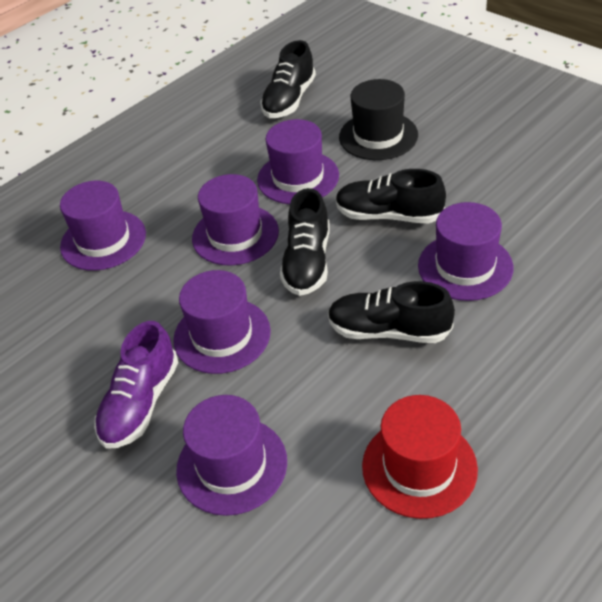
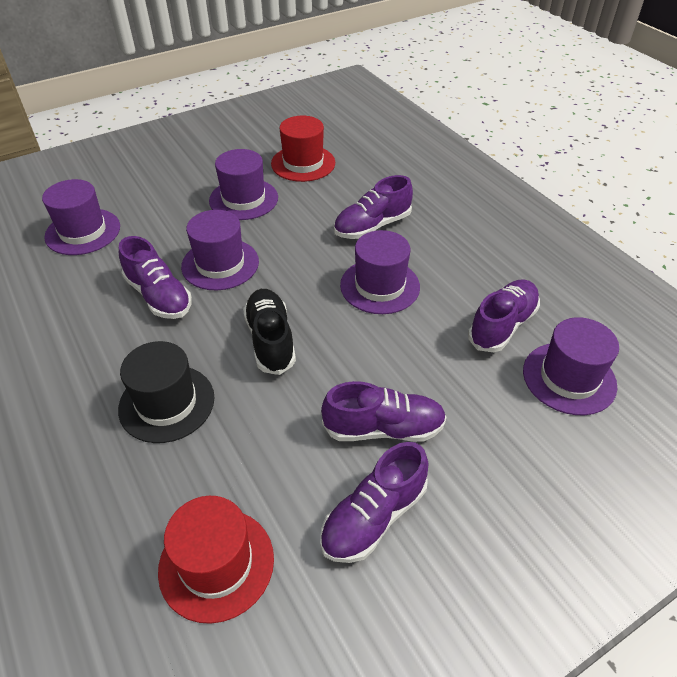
black shoe: [260,40,316,118] [280,188,330,296] [328,281,455,343] [336,169,446,223] = 4 -> [243,289,296,375] = 1
purple hat: [60,181,146,271] [173,270,271,374] [176,395,287,516] [192,174,279,266] [257,119,339,204] [418,202,513,301] = 6 -> [42,179,120,255] [181,210,259,290] [209,149,278,220] [340,230,420,314] [523,317,619,415] = 5
purple shoe: [94,321,178,449] = 1 -> [119,236,192,319] [320,442,428,563] [321,381,447,442] [334,175,413,239] [468,280,540,352] = 5
red hat: [362,395,478,519] = 1 -> [158,496,274,624] [271,116,335,182] = 2

